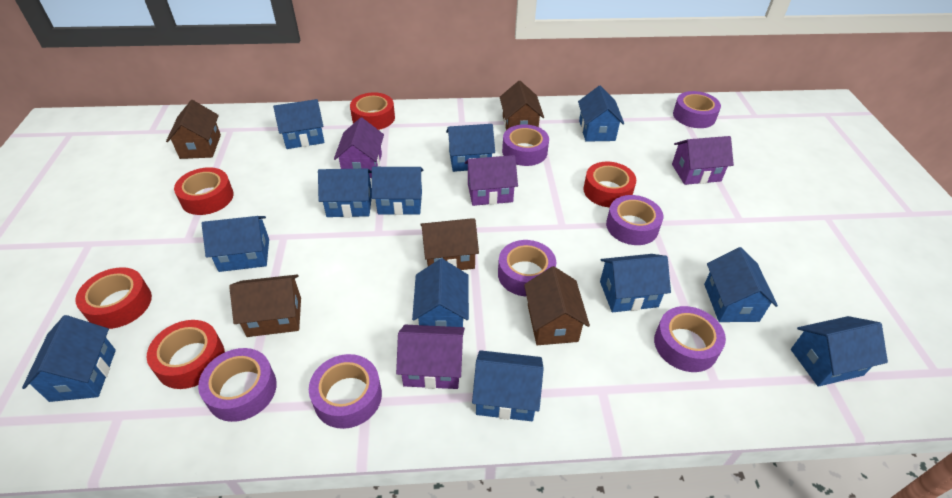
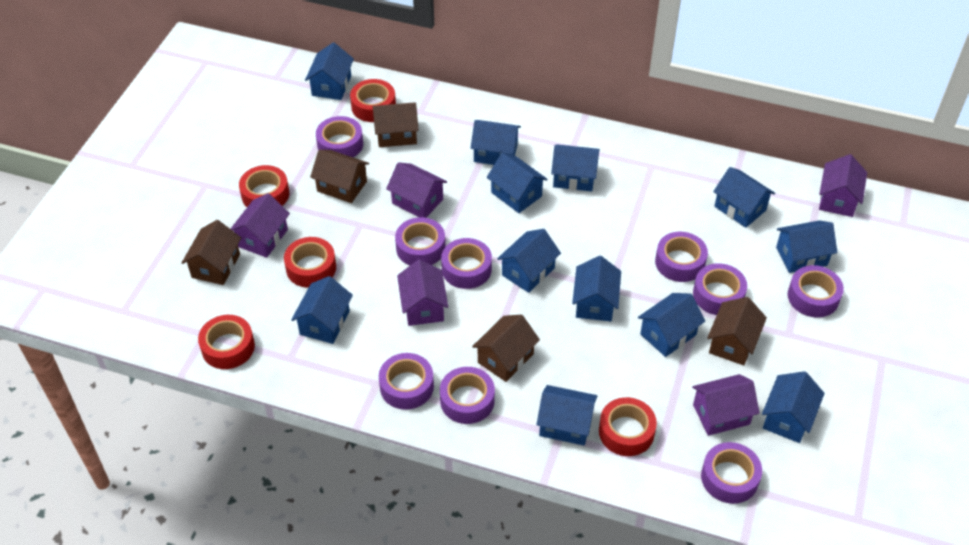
purple house: [334,117,384,178] [396,325,465,389] [465,155,518,206] [672,136,734,185] = 4 -> [231,193,290,258] [386,162,447,218] [397,260,448,326] [692,374,760,436] [819,154,867,217] = 5
purple tape: [198,348,277,422] [309,354,382,429] [498,240,556,297] [502,124,549,166] [606,195,663,245] [654,306,726,372] [673,91,721,128] = 7 -> [316,116,363,158] [379,353,434,410] [395,217,445,265] [440,367,495,424] [441,238,492,289] [655,232,708,282] [693,263,747,315] [701,442,762,504] [788,265,844,318] = 9

